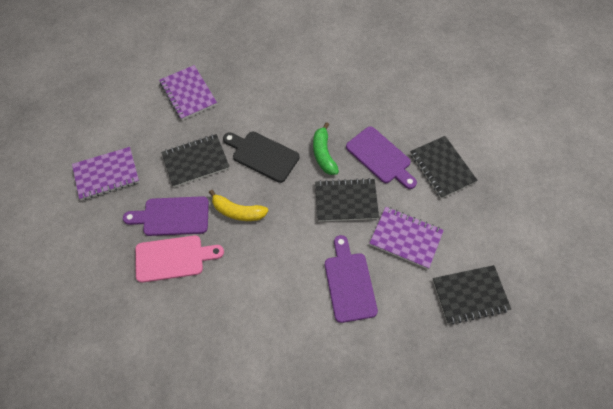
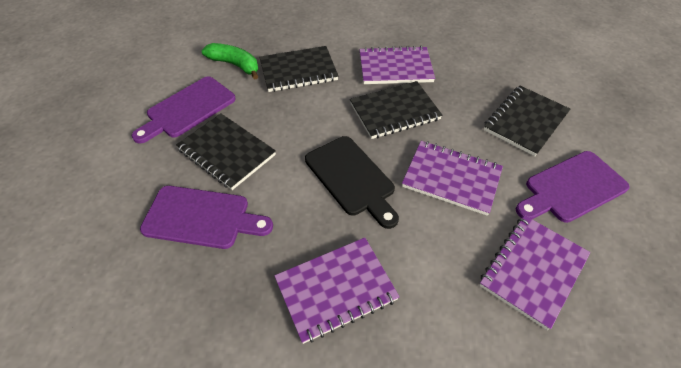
pink cutting board: [135,235,224,283] = 1 -> none = 0
purple notebook: [72,147,139,200] [159,65,217,120] [369,207,444,269] = 3 -> [274,238,400,344] [359,46,435,84] [402,141,503,216] [479,215,590,330] = 4
yellow banana: [209,190,268,221] = 1 -> none = 0

